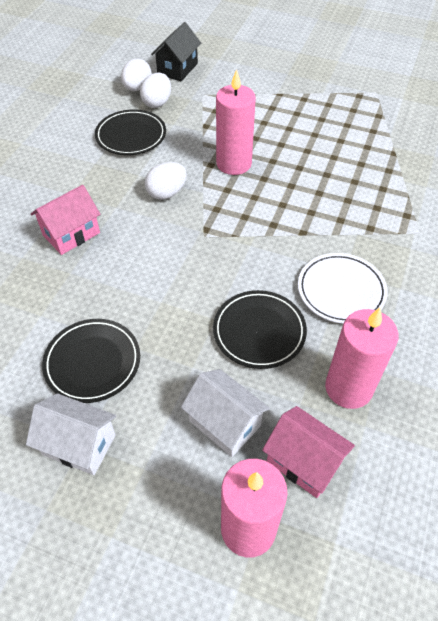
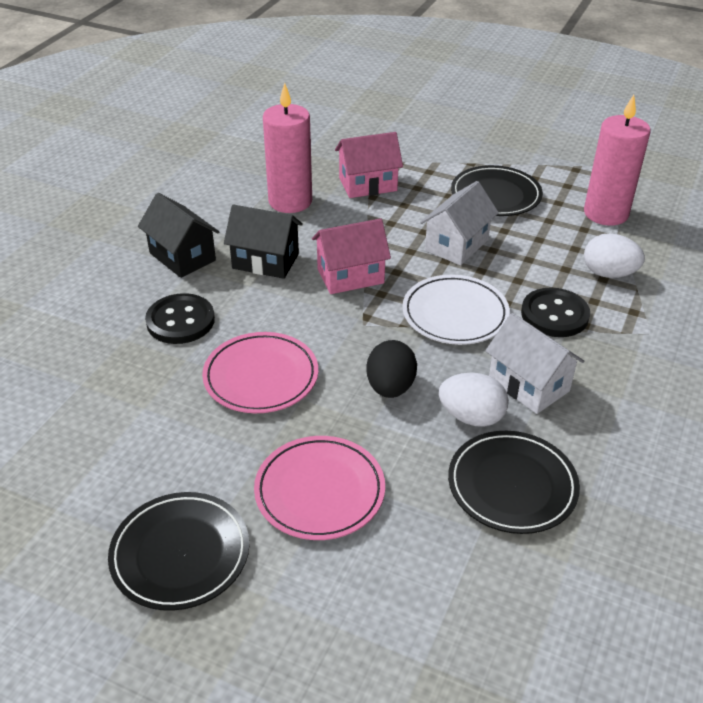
black button: none = 0 -> [145,293,215,344] [521,288,590,337] = 2
black egg: none = 0 -> [366,340,417,398] = 1
black house: [151,22,201,81] = 1 -> [138,193,219,278] [224,204,303,279] = 2
pink candle: [216,69,256,175] [221,459,287,557] [325,308,398,409] = 3 -> [263,83,312,213] [584,95,650,226] = 2
pink plate: none = 0 -> [202,332,318,413] [254,436,385,540] = 2
white egg: [121,58,152,91] [140,73,171,108] [145,162,187,200] = 3 -> [439,373,509,427] [584,233,645,278] = 2

